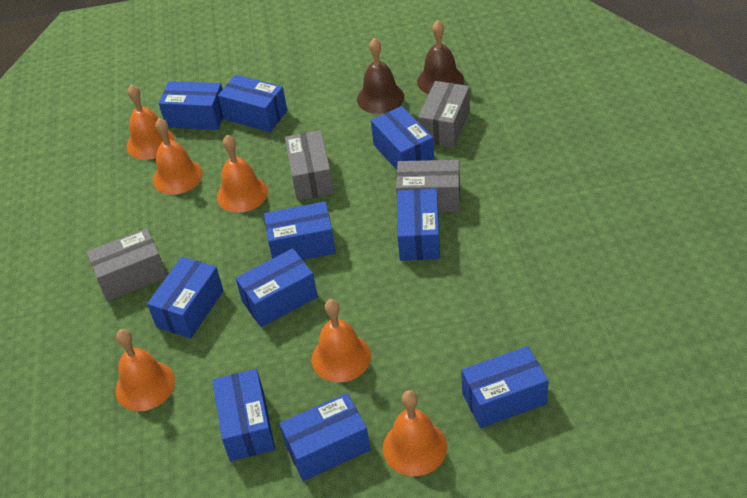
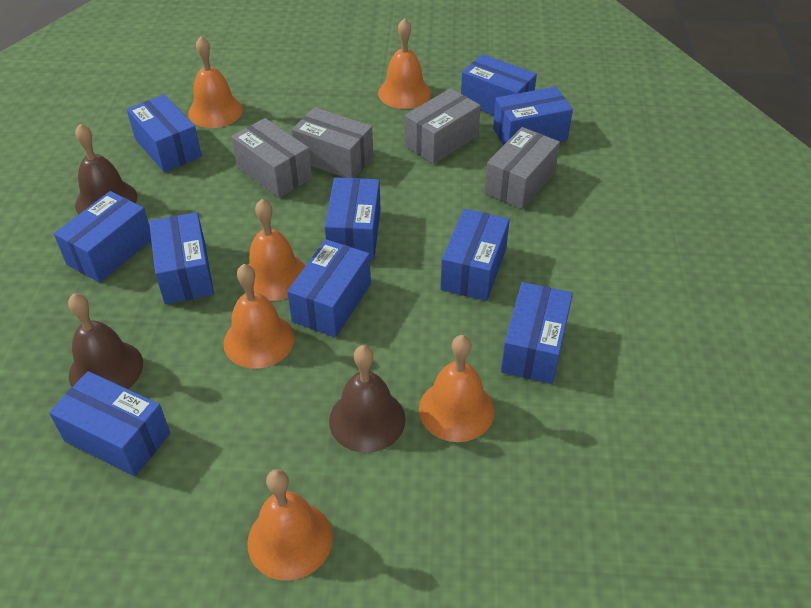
brown bell: [357,38,404,114] [417,20,464,94] = 2 -> [68,293,143,389] [75,124,137,215] [329,345,405,453] = 3

